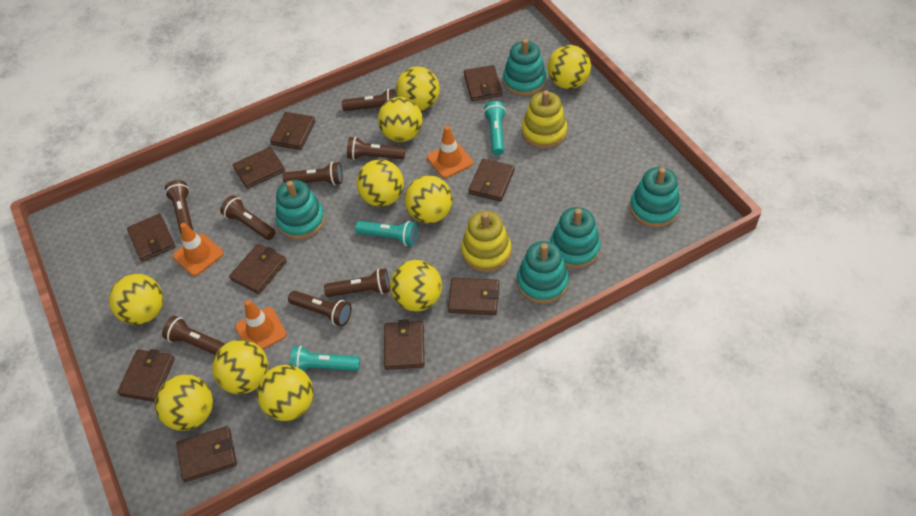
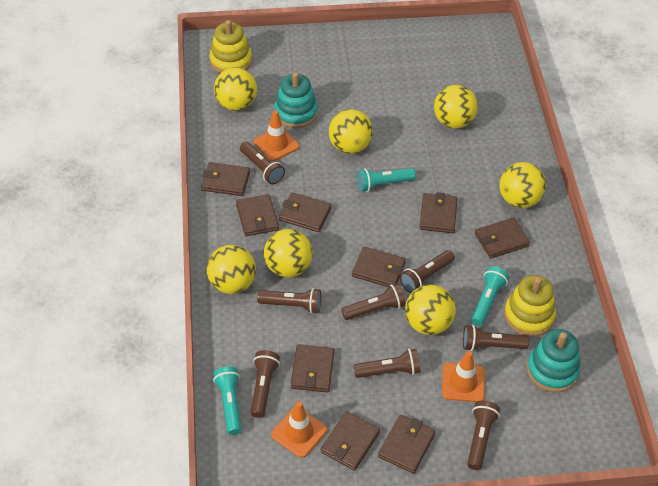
brown wallet: [117,349,175,402] [127,214,175,262] [176,426,237,482] [229,244,287,294] [233,147,285,189] [270,112,315,150] [384,320,424,370] [448,278,499,315] [464,65,502,101] [468,159,515,202] = 10 -> [201,162,250,196] [236,194,279,236] [279,192,331,232] [291,344,335,392] [321,411,380,471] [352,246,406,287] [378,415,436,474] [420,192,457,233] [475,217,530,259] = 9
turquoise stacking toy: [276,180,325,239] [503,39,546,96] [517,241,569,304] [550,207,601,269] [630,167,680,228] = 5 -> [274,72,318,128] [527,329,581,392] = 2
yellow ball: [109,274,163,325] [155,375,213,431] [212,340,268,394] [257,365,314,421] [356,159,404,207] [378,97,423,142] [390,260,442,312] [396,66,440,110] [405,175,453,224] [548,45,591,89] = 10 -> [207,245,256,294] [214,67,257,111] [264,229,313,278] [329,109,373,154] [405,285,456,335] [434,85,478,128] [500,162,546,208] = 7

